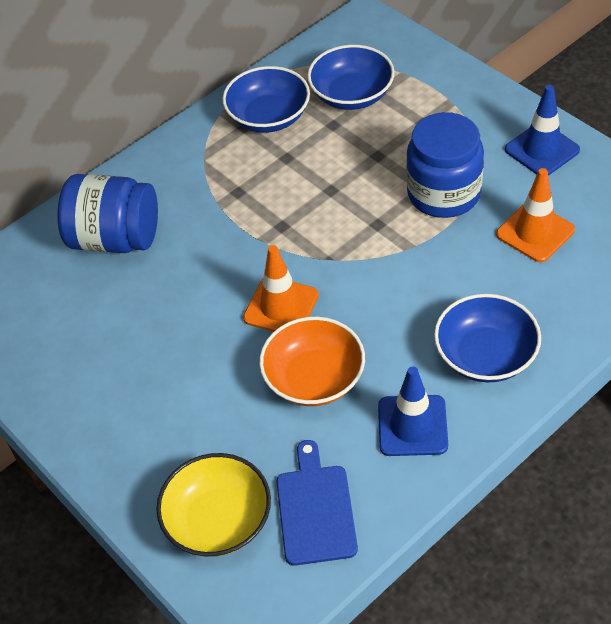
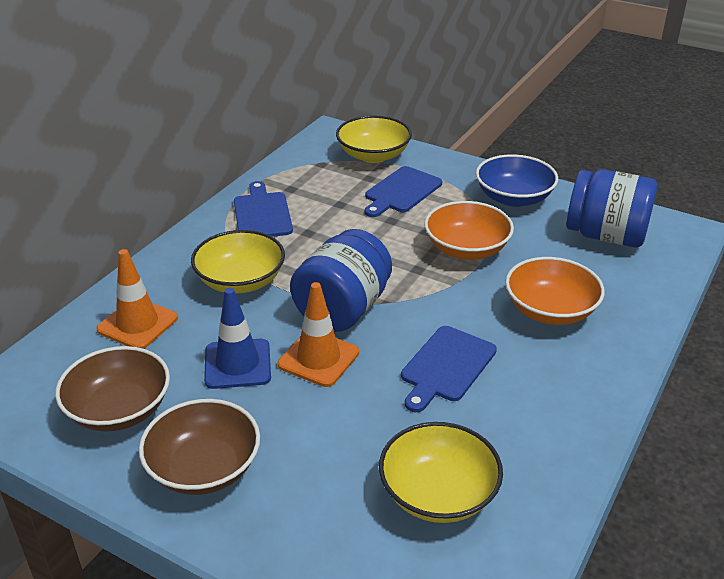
blue bowl: [222,66,310,133] [307,45,395,110] [434,294,541,383] = 3 -> [476,154,558,207] = 1
blue cutting board: [277,440,358,566] = 1 -> [234,181,293,237] [365,166,442,217] [401,326,497,412] = 3
blue traffic cone: [378,366,448,456] [505,85,580,176] = 2 -> [204,288,271,389] = 1
brown bowl: none = 0 -> [55,346,170,431] [139,399,260,495] = 2
orange bowl: [259,316,365,406] = 1 -> [424,201,514,260] [505,257,605,325] = 2
yellow bowl: [156,453,271,557] = 1 -> [191,230,285,294] [336,116,412,163] [379,422,503,523] = 3

